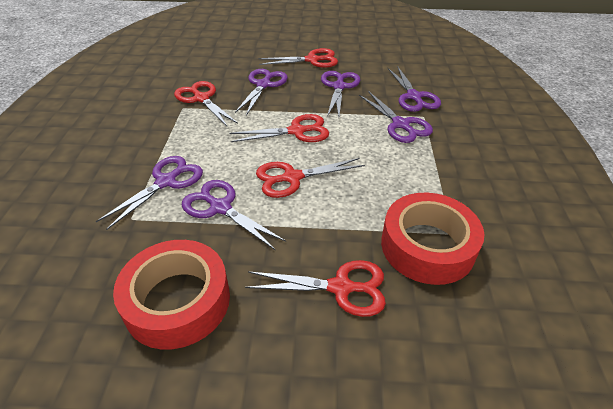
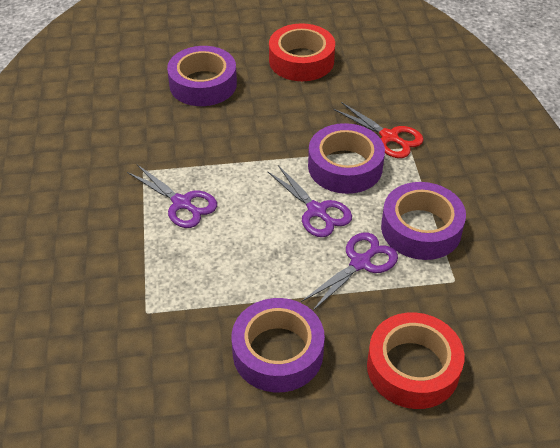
purple scissors: [96,156,203,230] [181,180,286,250] [235,69,288,116] [321,71,360,117] [359,91,433,143] [387,66,441,112] = 6 -> [127,165,217,228] [267,165,352,237] [301,232,398,311] = 3
purple tape: none = 0 -> [167,46,237,106] [232,298,325,392] [308,123,385,194] [381,182,466,260] = 4
red scissors: [174,81,238,126] [229,114,329,142] [245,260,386,317] [256,158,365,198] [259,48,338,68] = 5 -> [333,102,424,158] = 1

